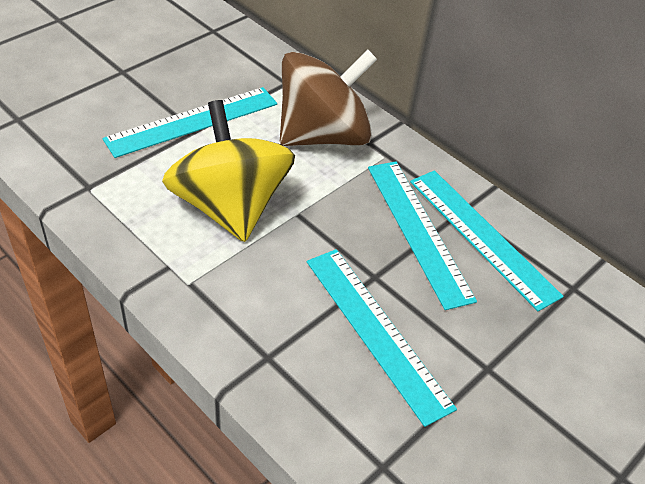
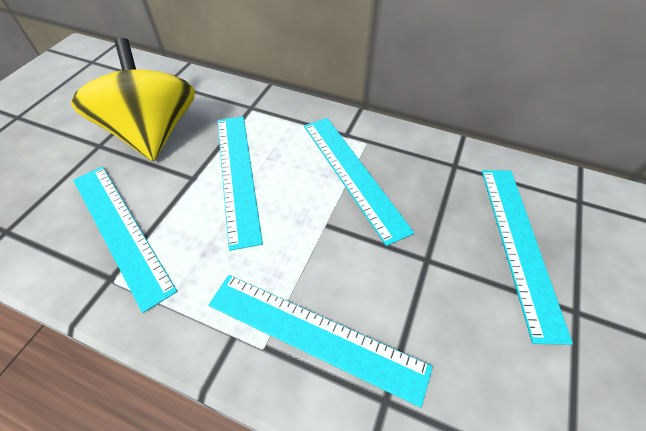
brown spinning top: [280,50,377,146] = 1 -> none = 0
turquoise ruler: [102,87,277,158] [307,249,457,427] [368,161,477,310] [410,170,564,312] = 4 -> [73,166,177,313] [209,275,433,408] [218,116,263,251] [304,118,414,246] [482,170,573,345] = 5

